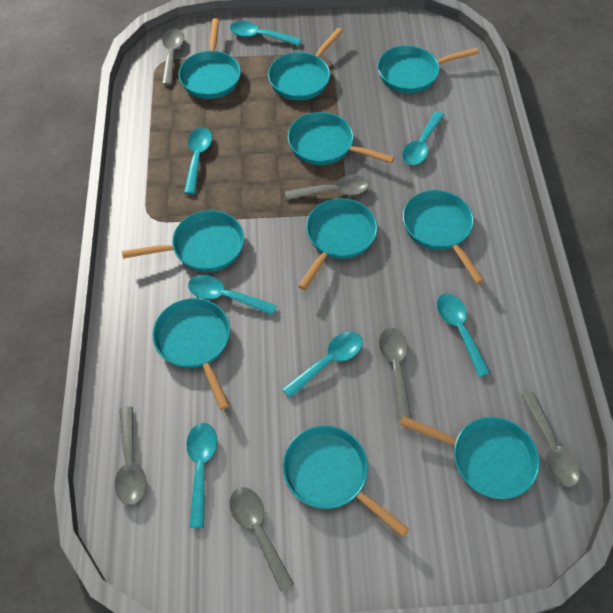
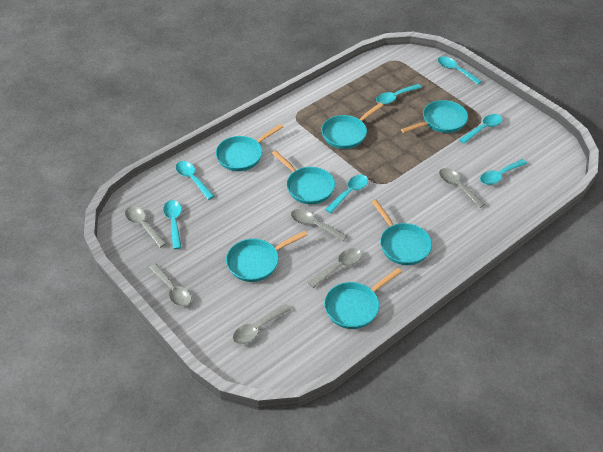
turquoise pan: [122,210,244,272] [152,298,230,410] [179,18,241,99] [268,28,343,101] [283,426,409,537] [288,112,394,165] [298,198,377,290] [378,46,479,93] [400,416,540,499] [403,190,484,284] = 10 -> [216,124,283,171] [226,231,307,282] [272,150,335,204] [321,103,384,149] [324,268,402,329] [372,200,432,265] [401,100,468,133] = 7

